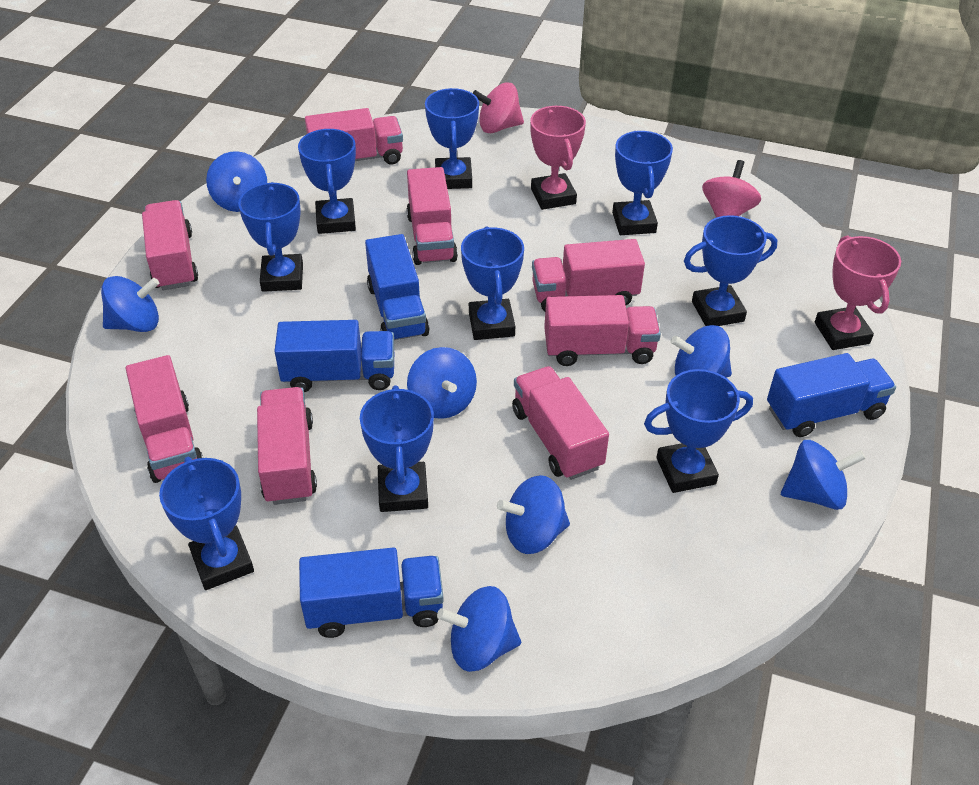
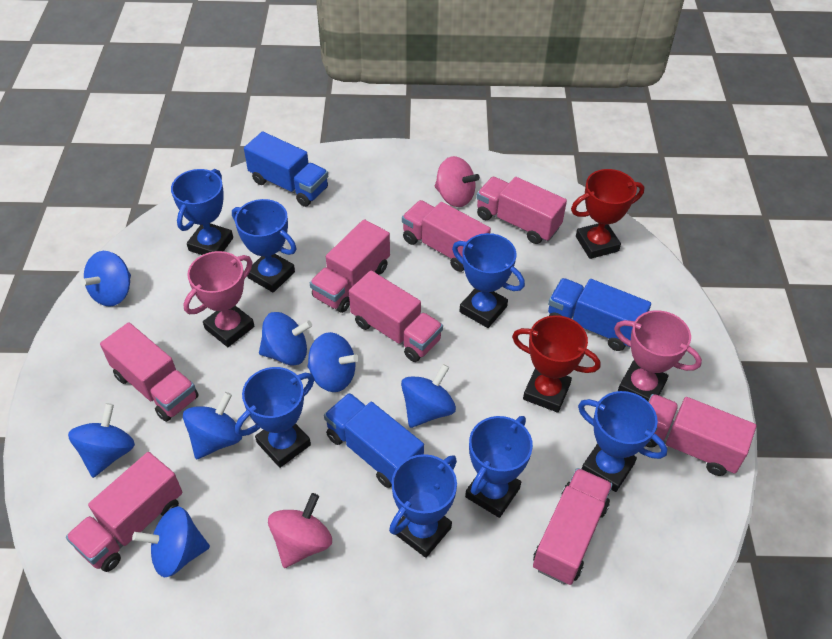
blue trophy: [159,457,254,590] [238,182,303,292] [298,129,356,234] [360,385,434,512] [425,88,479,189] [461,226,524,340] [612,131,673,235] [644,369,753,493] [684,215,777,326] = 9 -> [171,169,233,255] [232,199,296,293] [235,367,314,468] [389,454,457,558] [452,233,525,328] [465,416,533,518] [578,391,667,492] = 7
blue truck: [274,320,394,392] [299,548,444,638] [365,234,430,340] [767,353,896,437] = 4 -> [244,131,328,207] [324,393,424,488] [548,278,651,351] = 3
red trophy: none = 0 -> [512,315,600,413] [571,169,644,259] = 2

